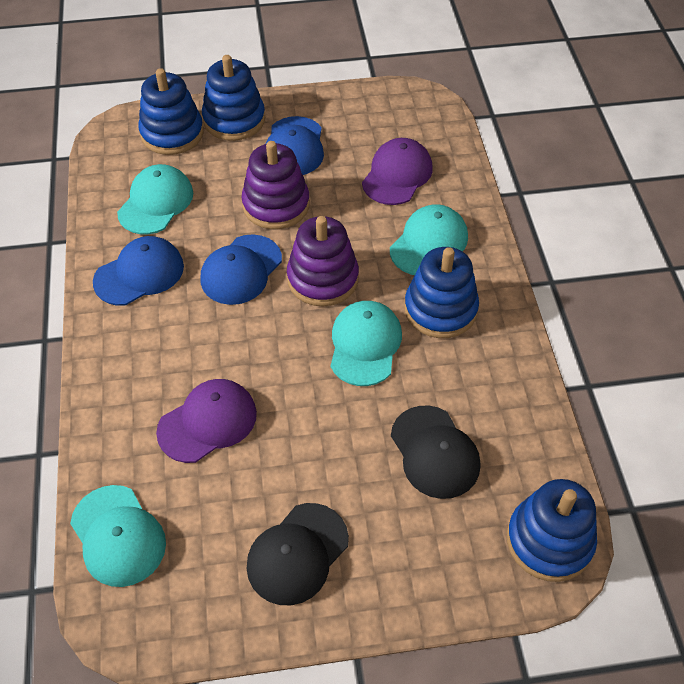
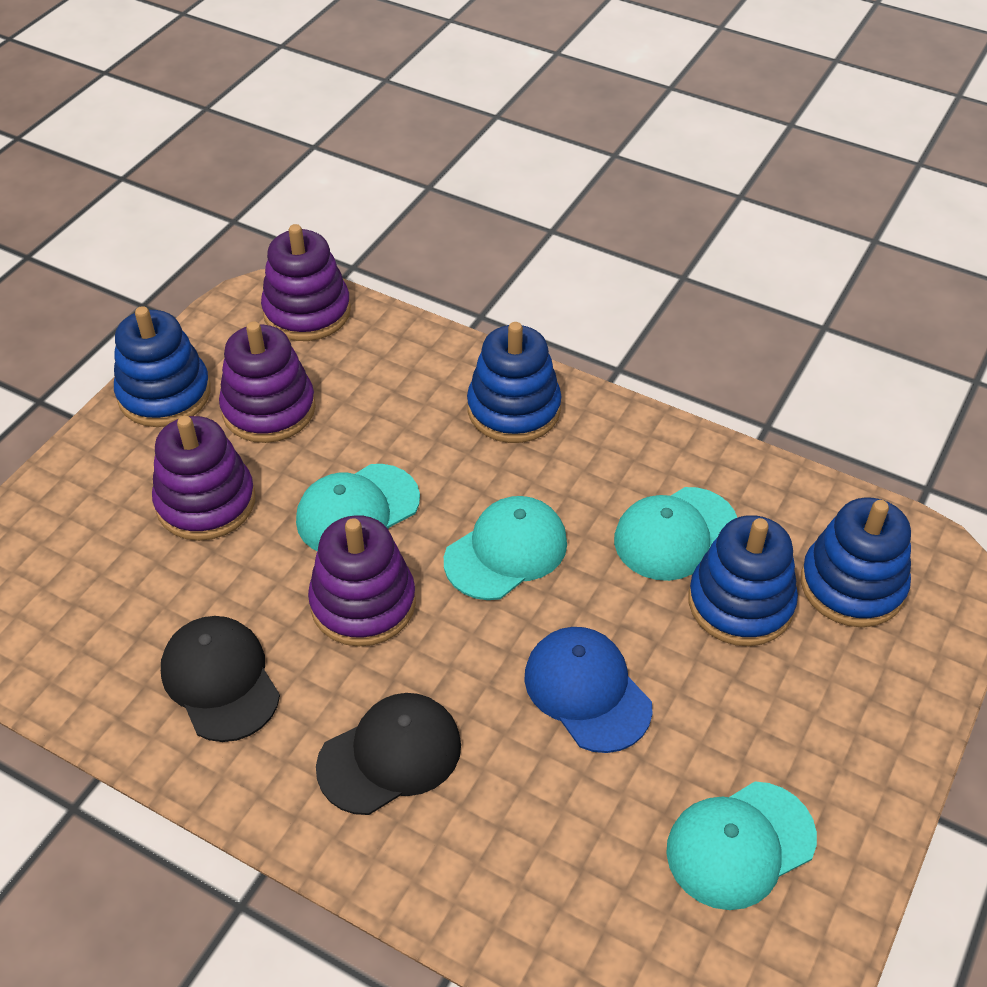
blue cap: [93,236,184,306] [200,235,282,305] [265,116,324,175] = 3 -> [524,627,653,753] = 1
purple cap: [156,379,257,463] [362,138,433,205] = 2 -> none = 0
purple stacking toy: [241,141,310,229] [287,216,359,306] = 2 -> [152,416,255,541] [219,321,316,443] [261,224,351,341] [308,515,416,647] = 4

